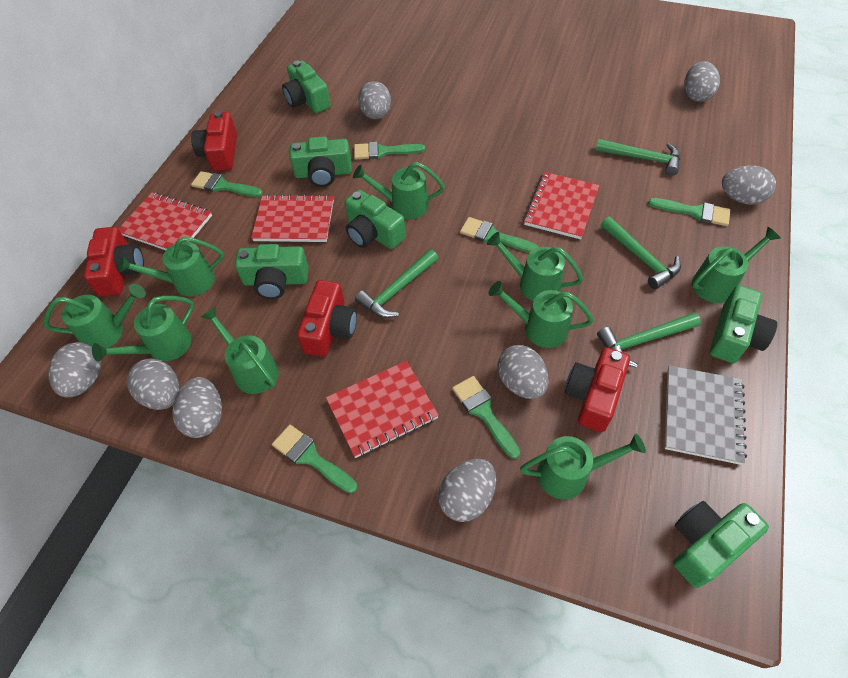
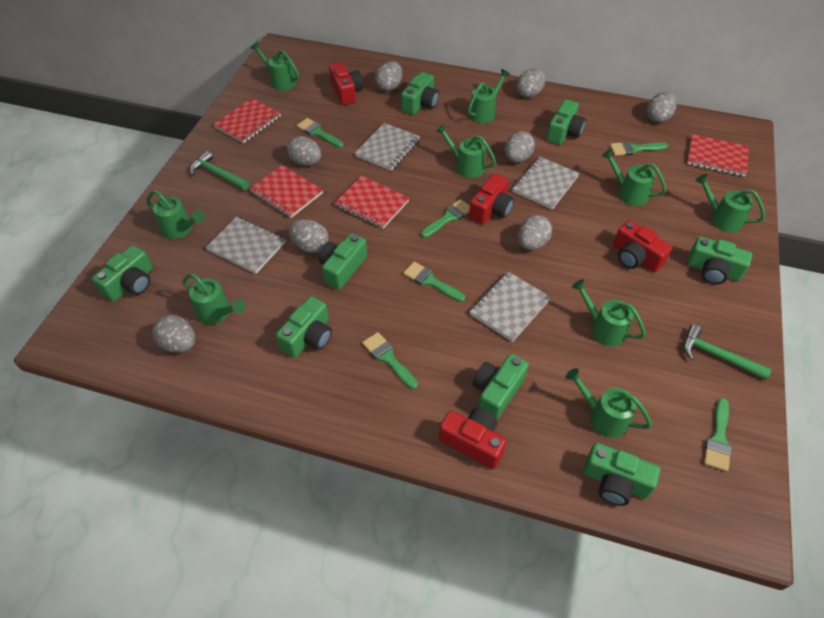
green camera: [235,244,309,299] [282,60,331,113] [289,136,352,187] [345,190,406,249] [673,501,769,588] [710,285,777,363] = 6 -> [92,245,153,302] [276,296,332,358] [319,233,367,290] [401,72,439,115] [473,354,529,419] [546,99,586,145] [583,443,660,506] [687,237,752,285] = 8
green hammer: [355,249,438,318] [596,139,680,176] [597,312,701,367] [601,217,681,289] = 4 -> [190,151,250,190] [683,324,772,380] = 2
grey notebook: [665,365,747,465] = 1 -> [205,217,286,274] [355,123,420,171] [470,272,551,342] [512,157,580,210] = 4

